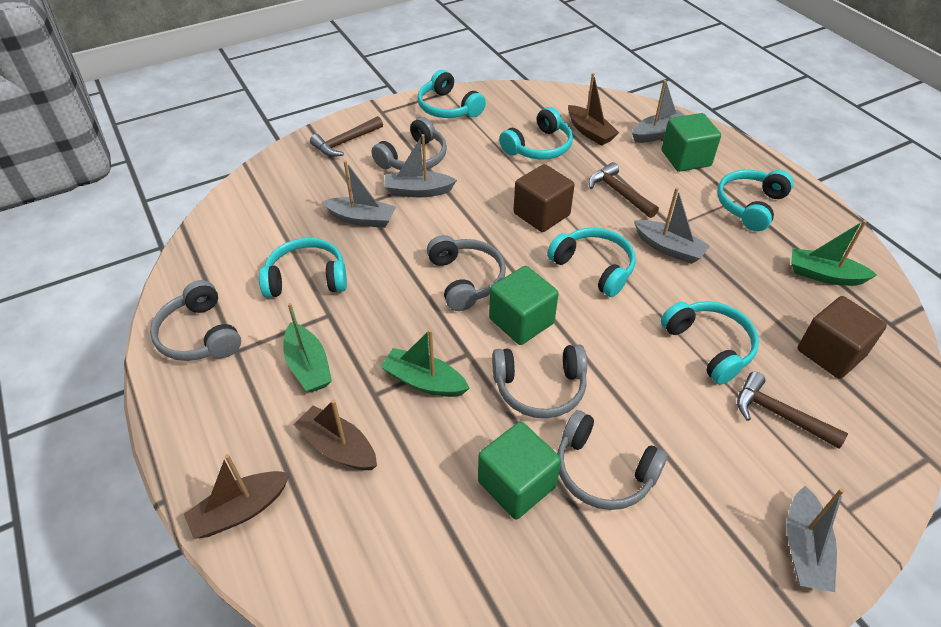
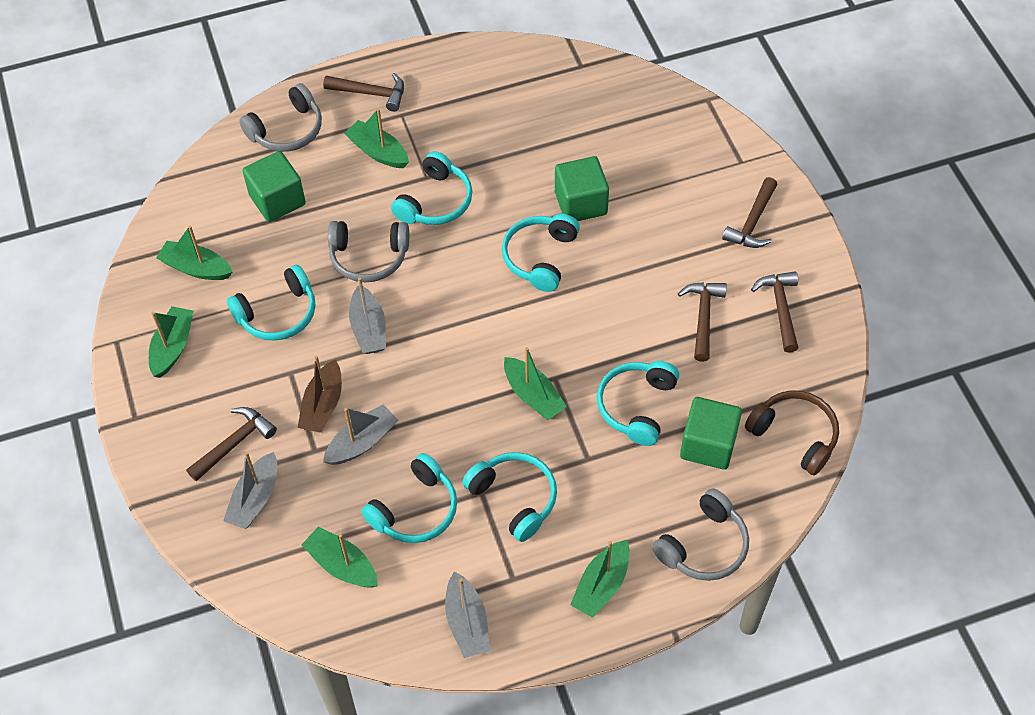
brown boat: [184,454,290,539] [293,400,377,470] [568,73,619,146] = 3 -> [298,356,342,433] = 1
brown cube: [513,164,575,232] [797,296,887,379] = 2 -> none = 0
brown hammer: [310,116,383,157] [588,162,659,218] [737,372,848,449] = 3 -> [186,407,277,481] [323,73,404,112] [678,282,727,362] [722,177,778,248] [751,271,798,353] = 5
brown headphones: none = 0 -> [745,390,839,475] = 1
green boat: [283,303,332,393] [381,329,470,397] [791,220,877,286] = 3 -> [149,306,193,378] [156,226,232,280] [302,526,378,588] [344,108,409,168] [504,347,567,420] [570,540,630,618] = 6
grey boat: [322,160,396,228] [384,134,457,197] [632,80,685,143] [634,187,710,264] [787,486,845,592] = 5 -> [223,452,277,529] [323,404,398,465] [349,277,386,354] [445,571,490,658] = 4
grey headphones: [150,280,241,361] [372,117,447,170] [427,235,506,311] [492,345,587,418] [557,410,668,510] = 5 -> [239,83,322,152] [328,221,409,282] [652,488,749,581] = 3

